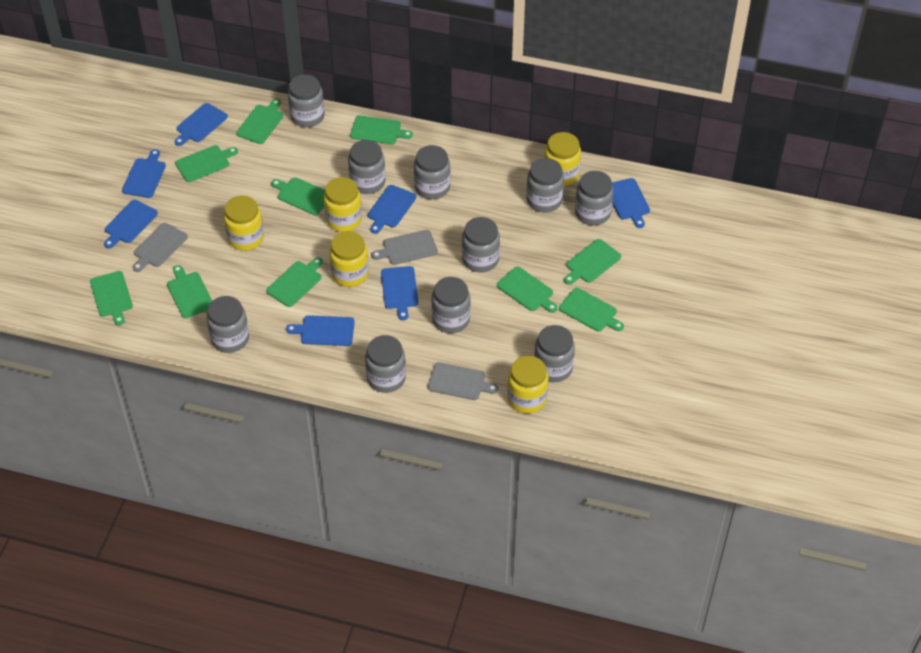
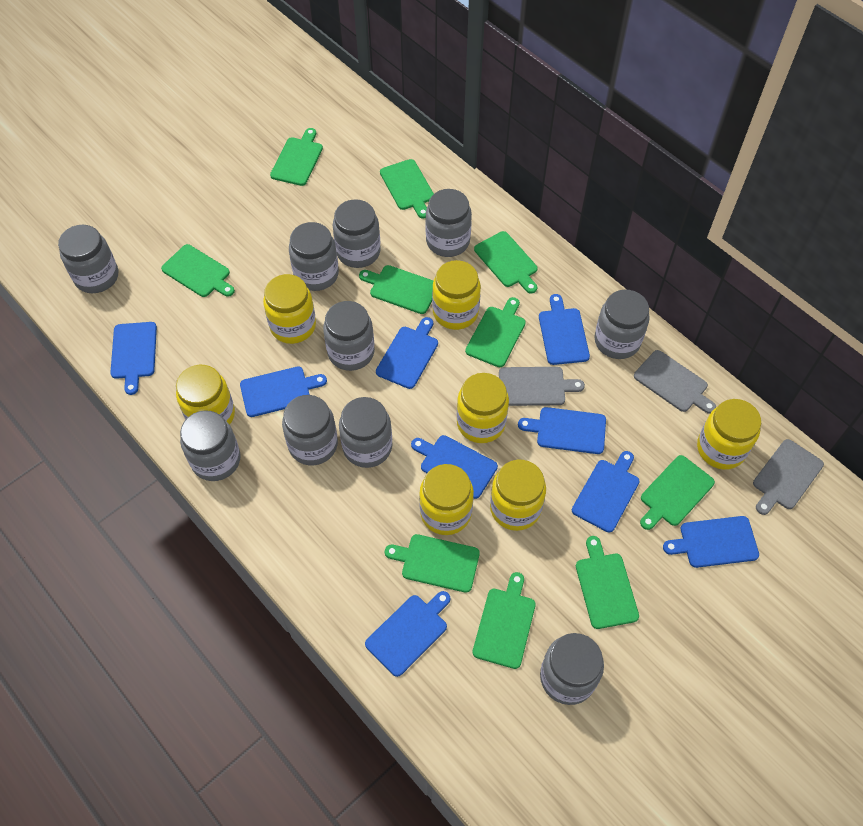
blue cutting board: [104,200,158,249] [122,149,166,198] [175,103,228,146] [286,315,355,346] [368,185,416,234] [381,266,419,320] [612,178,650,228] = 7 -> [110,322,157,395] [240,366,327,417] [365,591,450,677] [376,317,438,389] [411,435,498,499] [518,407,606,454] [539,294,590,365] [572,451,640,532] [663,516,759,568] = 9
yellow jar: [224,196,264,251] [323,177,362,232] [329,231,369,287] [507,356,548,413] [544,132,581,186] = 5 -> [176,365,235,424] [263,274,316,344] [419,464,474,535] [432,260,481,330] [457,373,509,443] [490,460,546,531] [697,399,761,470] = 7

